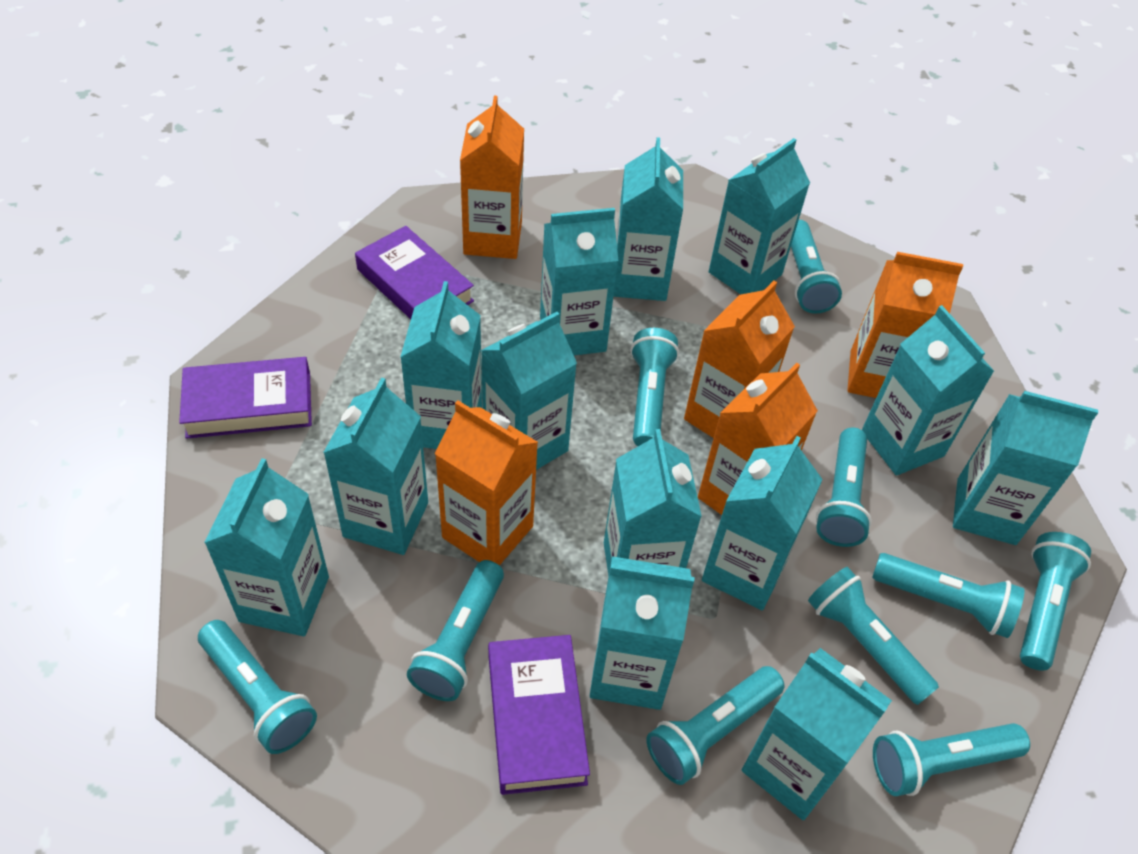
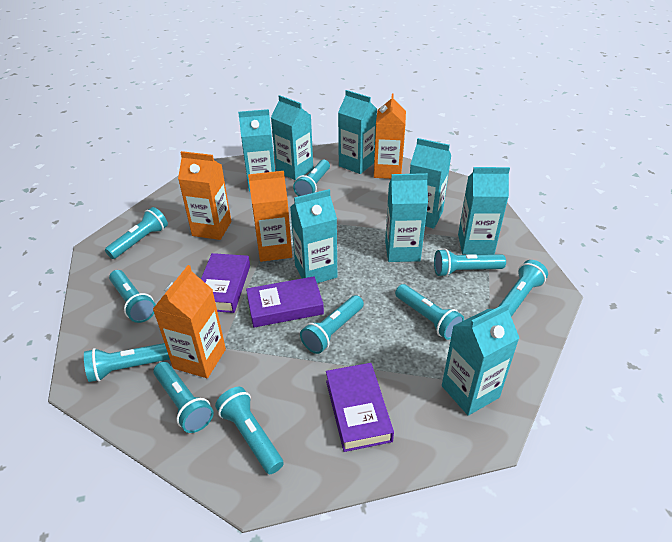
orange carton: [435,401,538,566] [460,96,524,259] [684,281,795,438] [698,363,818,515] [847,252,963,398] = 5 -> [153,265,226,378] [178,151,231,240] [248,171,292,262] [374,93,406,179] = 4
turquoise carton: [204,458,329,636] [323,378,428,555] [400,281,482,449] [481,312,577,470] [540,208,618,355] [590,556,695,710] [604,429,702,576] [613,137,683,301] [702,436,823,610] [709,138,810,294] [742,648,892,820] [862,305,994,476] [953,391,1098,545] = 13 -> [238,109,275,192] [271,95,313,180] [290,189,337,283] [338,90,377,174] [385,173,428,262] [410,138,451,229] [442,303,519,416] [458,167,510,255] = 8

